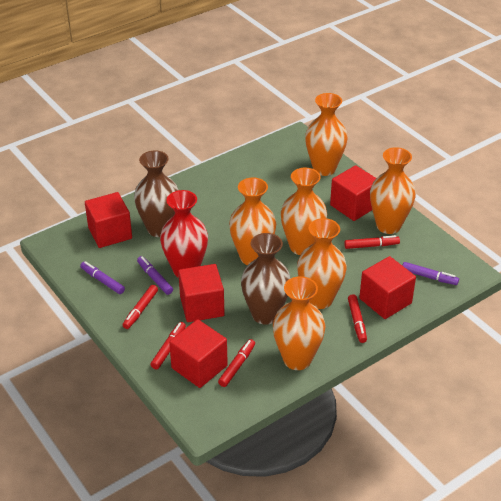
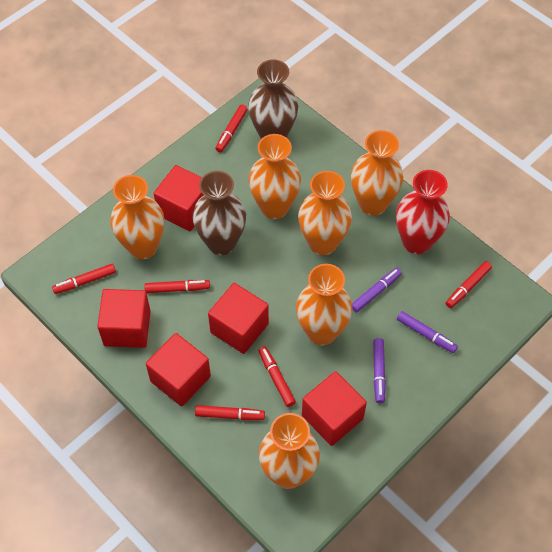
red marker: [123,285,158,329] [150,322,186,369] [218,339,255,387] [344,235,400,249] [348,294,367,343] = 5 -> [52,264,116,294] [145,280,210,293] [195,405,265,420] [215,105,248,152] [258,346,296,407] [445,261,492,308] = 6

